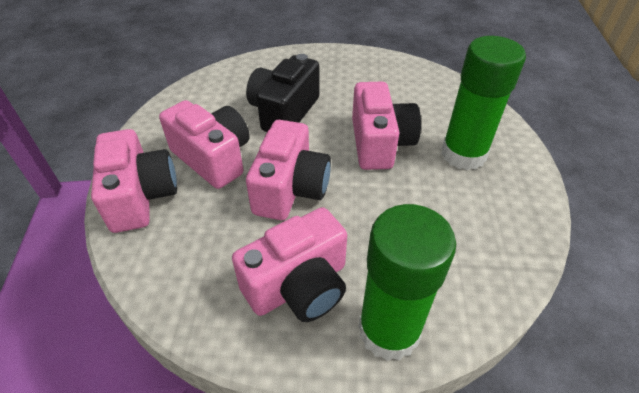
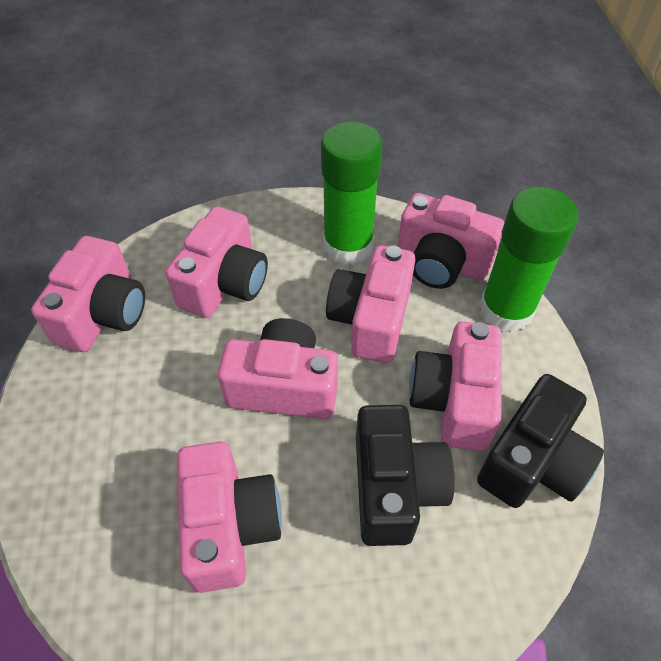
black camera: [246,54,319,132] = 1 -> [356,405,455,546] [477,374,604,508] = 2
pink camera: [91,129,177,233] [159,100,250,189] [232,207,347,322] [246,120,331,220] [352,82,421,170] = 5 -> [31,236,145,352] [166,206,268,318] [177,442,282,593] [217,318,338,419] [326,245,416,363] [398,193,504,289] [409,322,502,451] = 7

